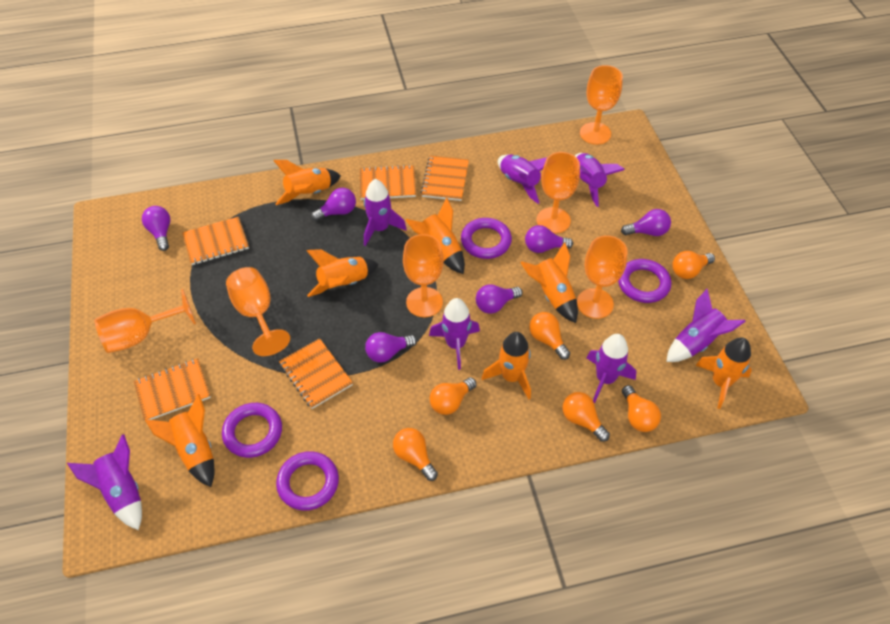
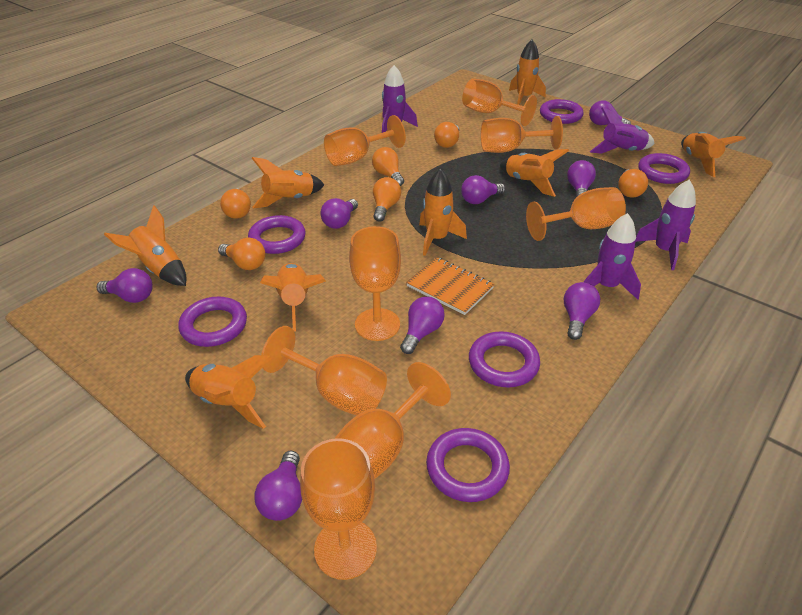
orange goblet: [94,289,196,353] [226,267,290,356] [403,234,444,317] [537,152,580,234] [577,235,628,319] [580,65,623,145] = 6 -> [261,326,387,416] [300,438,377,580] [324,115,406,166] [334,362,451,479] [349,226,401,341] [462,78,537,126] [481,116,563,153] [526,187,626,241] = 8
orange notebook: [134,358,211,420] [182,217,249,265] [279,338,353,409] [360,165,416,200] [421,156,469,201] = 5 -> [406,257,494,315] = 1
orange rocket: [145,394,215,487] [273,160,341,205] [306,249,379,297] [406,198,465,274] [482,332,531,399] [520,242,578,323] [695,337,752,409] = 7 -> [104,205,186,286] [185,355,272,429] [252,157,324,208] [260,263,326,331] [419,169,467,256] [500,149,569,197] [509,39,546,105] [681,132,746,177] = 8
purple light bulb: [142,206,170,251] [311,188,356,221] [365,332,417,363] [476,284,523,314] [525,225,573,253] [621,209,671,236] = 6 -> [97,268,153,303] [254,451,302,521] [321,198,358,229] [400,297,445,354] [461,175,505,204] [564,282,600,340] [567,160,596,197] [589,100,631,125] = 8
purple ring: [222,403,282,458] [276,451,339,511] [461,218,512,259] [618,259,671,303] = 4 -> [178,296,247,347] [248,215,306,254] [426,428,510,502] [469,331,540,387] [540,99,584,124] [638,153,690,184] = 6
purple rocket: [67,434,142,530] [364,179,407,246] [429,298,480,370] [498,154,547,204] [575,153,625,207] [587,334,636,403] [666,289,746,362] = 7 -> [382,65,418,133] [584,213,641,300] [590,107,654,154] [636,180,696,270] = 4

